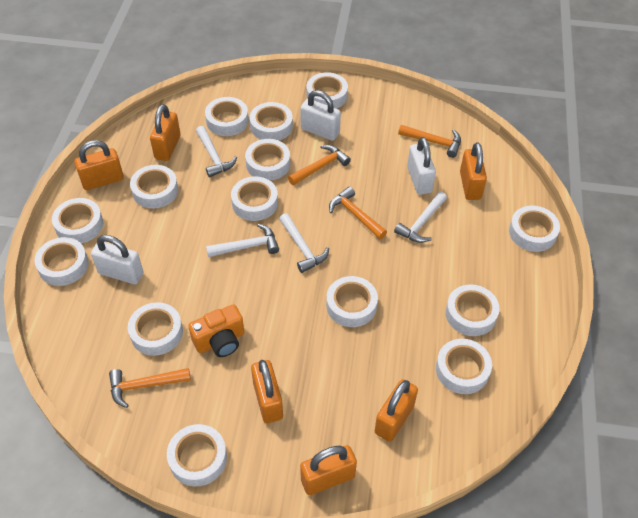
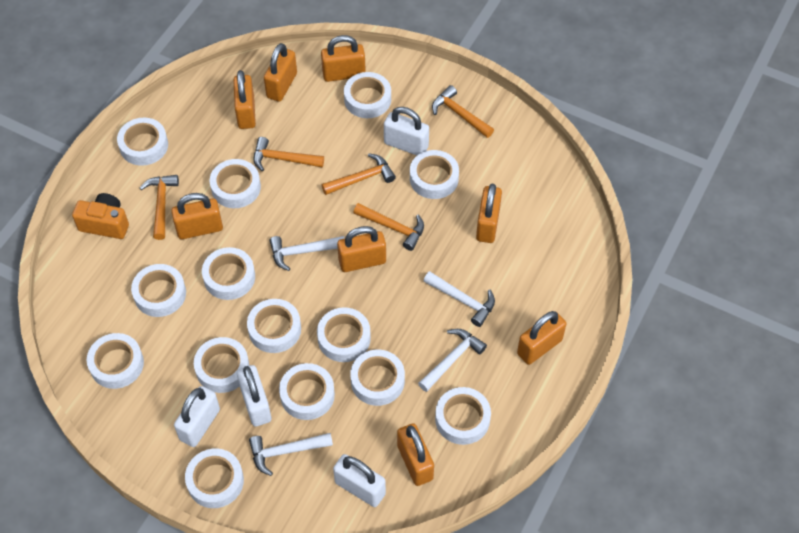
orange hammer: [109,368,191,408] [288,145,351,185] [329,186,387,239] [398,125,461,158] = 4 -> [140,175,179,240] [254,137,324,171] [322,153,396,195] [353,203,424,251] [432,85,494,138] = 5
orange padlock: [74,140,124,190] [150,104,181,161] [251,360,283,423] [300,445,357,495] [375,379,418,442] [460,143,487,200] = 6 -> [171,193,223,239] [233,70,256,129] [264,43,297,102] [321,35,366,82] [337,226,386,272] [397,423,434,486] [476,184,502,243] [517,311,566,365] = 8
white padlock: [91,235,143,284] [300,90,341,141] [407,137,436,195] = 3 -> [174,386,220,447] [237,365,271,427] [333,454,386,507] [384,107,429,155] = 4

